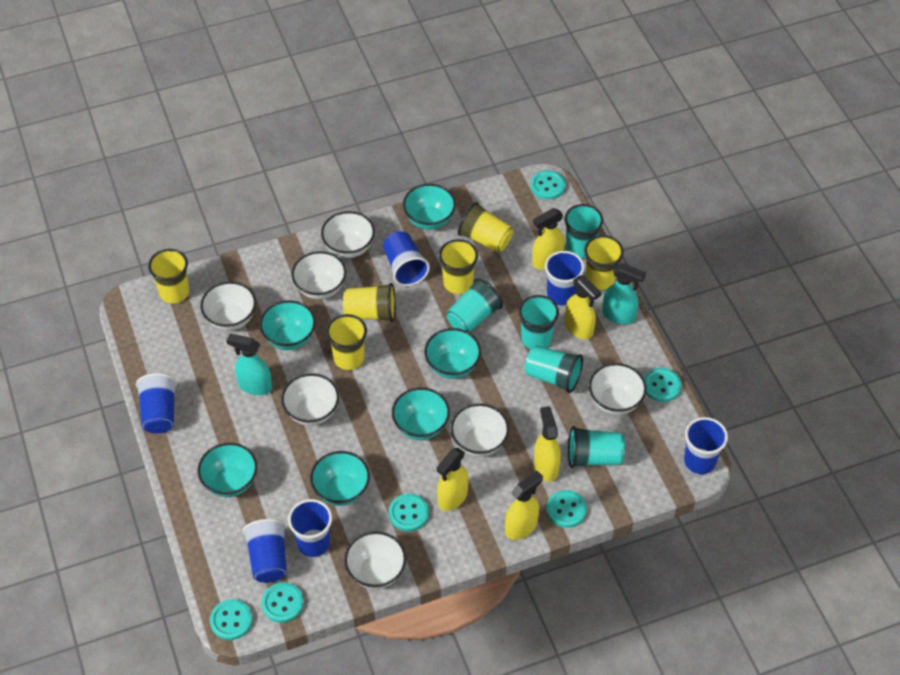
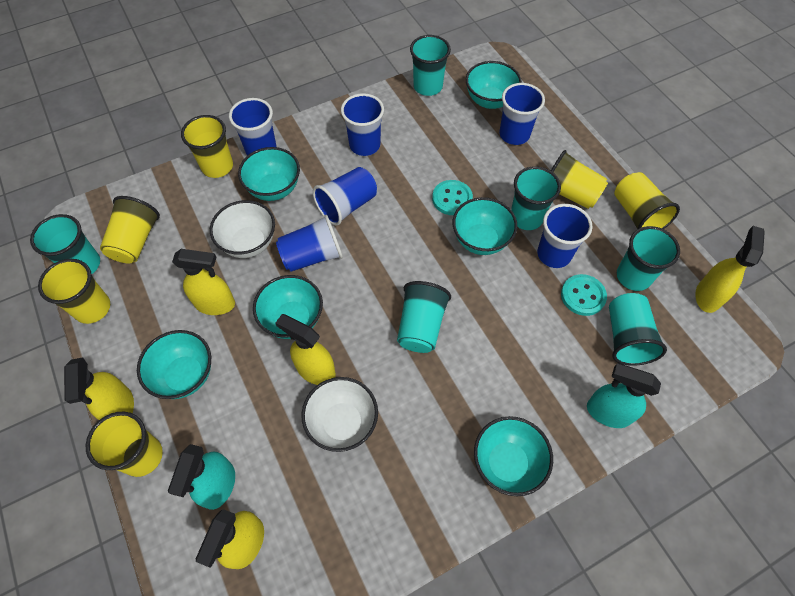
turquoise button: [210,599,252,640] [261,582,304,623] [389,494,429,531] [531,170,565,200] [546,490,587,528] [644,368,682,402] = 6 -> [432,180,473,215] [561,274,607,316] = 2
turquoise cup: [447,278,503,332] [518,295,559,349] [525,345,583,393] [564,204,603,258] [568,426,625,468] = 5 -> [30,214,100,274] [397,281,451,353] [410,35,451,96] [511,166,561,230] [609,293,667,366] [617,226,680,291] = 6
white bowl: [200,281,256,331] [281,373,339,426] [291,251,346,299] [321,211,375,258] [344,531,406,589] [450,404,509,457] [589,363,647,415] = 7 -> [210,200,275,258] [301,377,378,452] = 2

